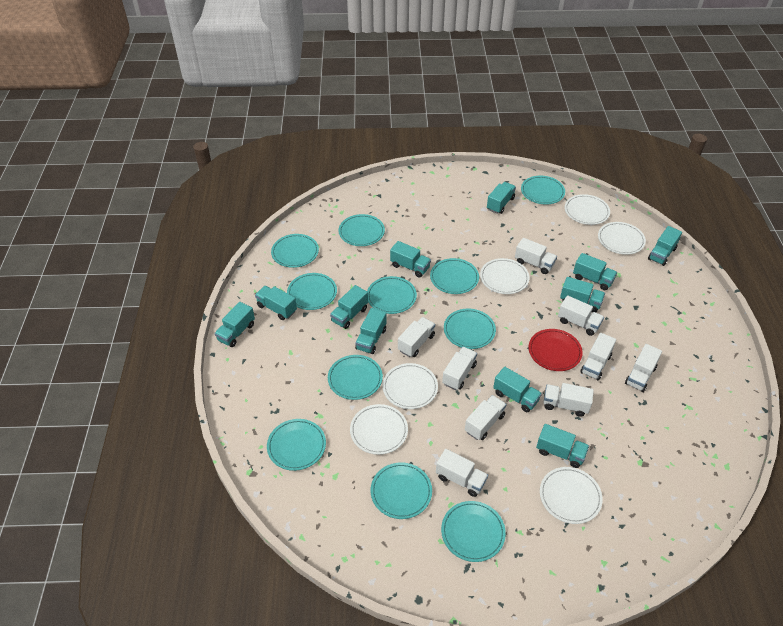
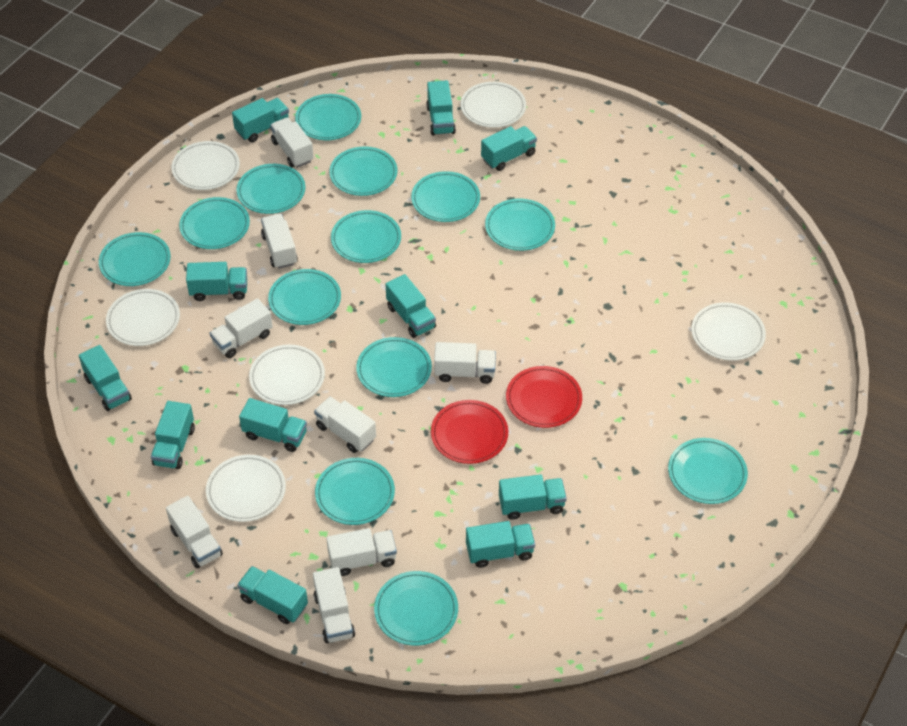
red plate: [528,329,583,371] = 1 -> [431,400,508,464] [506,366,582,428] = 2
turquoise plate: [267,419,326,471] [271,234,319,268] [287,273,337,310] [328,355,383,400] [339,214,385,246] [367,276,417,314] [371,462,432,519] [430,258,479,294] [441,501,506,562] [444,308,496,349] [521,176,565,205] = 11 -> [99,232,171,286] [179,197,250,249] [236,164,306,214] [268,269,341,325] [295,94,361,140] [315,458,395,525] [329,146,398,196] [331,210,401,263] [356,337,432,397] [374,571,458,646] [411,171,480,222] [485,199,555,251] [668,438,748,504] = 13
white truck: [398,317,435,357] [436,449,488,497] [442,347,477,390] [465,395,507,440] [515,238,557,274] [544,383,594,417] [558,295,604,336] [580,333,616,380] [625,344,662,392] = 9 -> [166,496,223,568] [210,298,273,358] [261,214,298,269] [270,118,314,167] [313,567,355,643] [314,397,376,453] [326,528,397,576] [434,342,496,384] = 8

